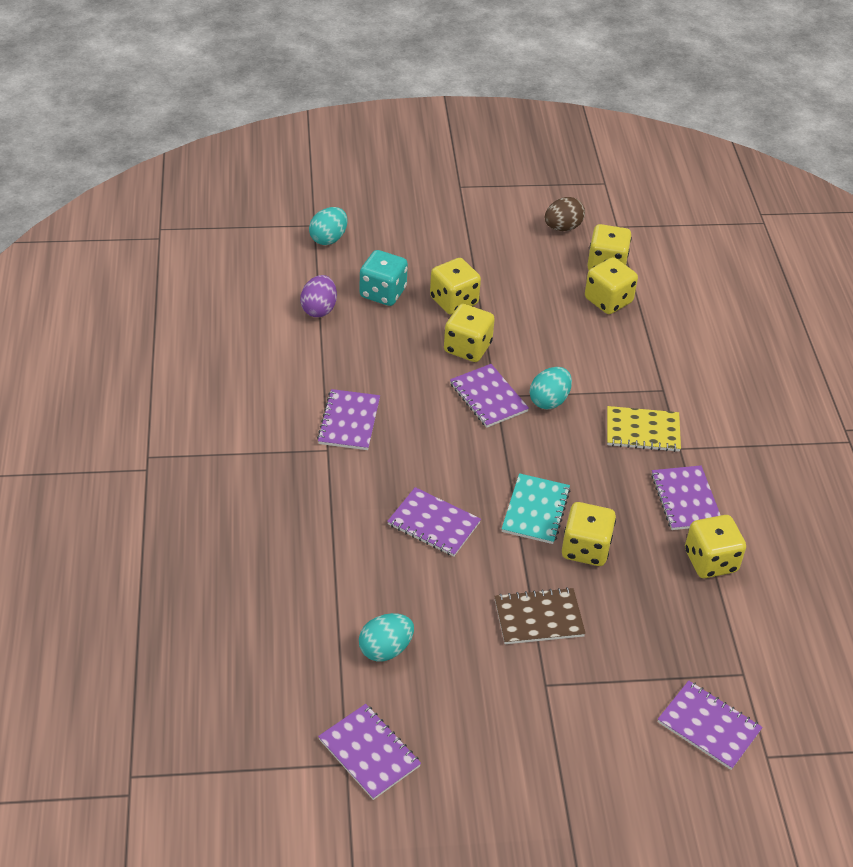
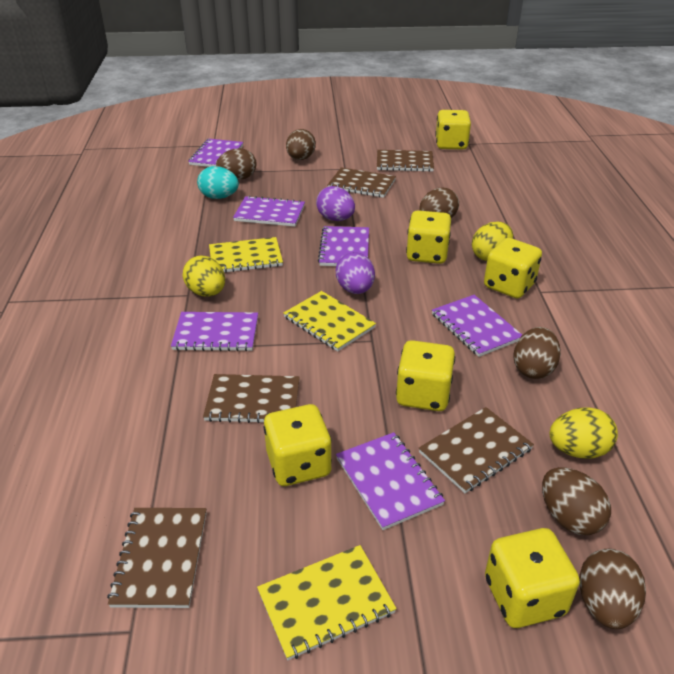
brown egg: [545,197,585,231] = 1 -> [216,148,257,180] [286,129,316,160] [419,188,459,218] [514,327,561,379] [542,467,611,535] [579,549,646,629] = 6
brown notebook: [494,587,586,644] = 1 -> [107,508,206,608] [203,374,300,423] [327,167,396,198] [377,150,434,172] [419,407,534,493] = 5
purple egg: [300,275,337,317] = 1 -> [316,186,355,221] [336,252,375,294] = 2
turquoise dice: [360,250,408,306] = 1 -> none = 0
turquoise egg: [309,207,348,245] [359,613,414,661] [530,367,572,409] = 3 -> [197,166,239,199] = 1
turquoise notebook: [502,473,570,544] = 1 -> none = 0
yellow egg: none = 0 -> [183,255,225,297] [472,222,513,261] [550,407,618,459] = 3
yellow notebook: [607,406,681,452] = 1 -> [209,237,283,273] [257,545,397,660] [283,291,376,352] = 3

